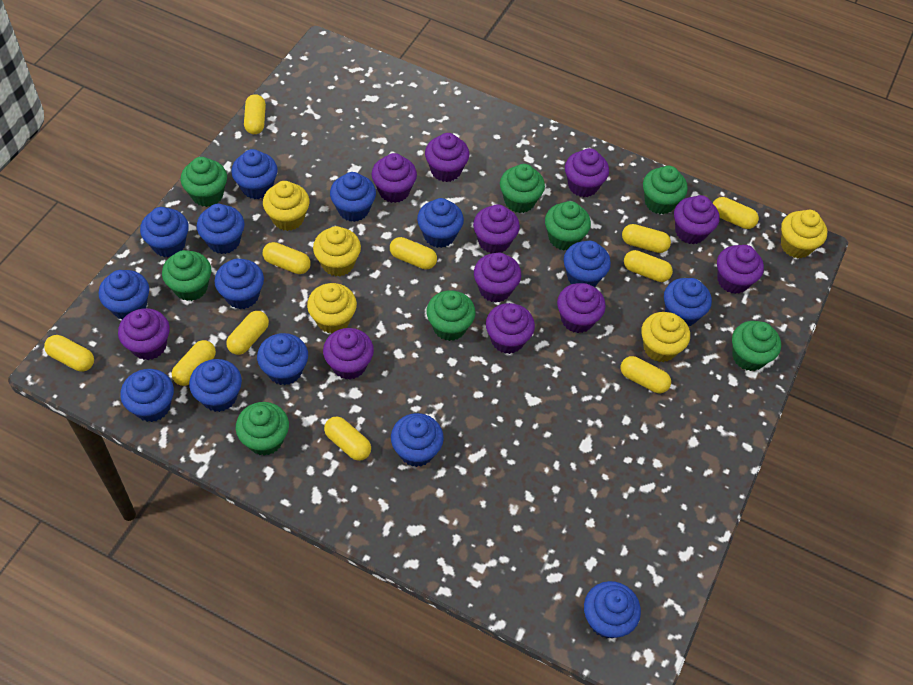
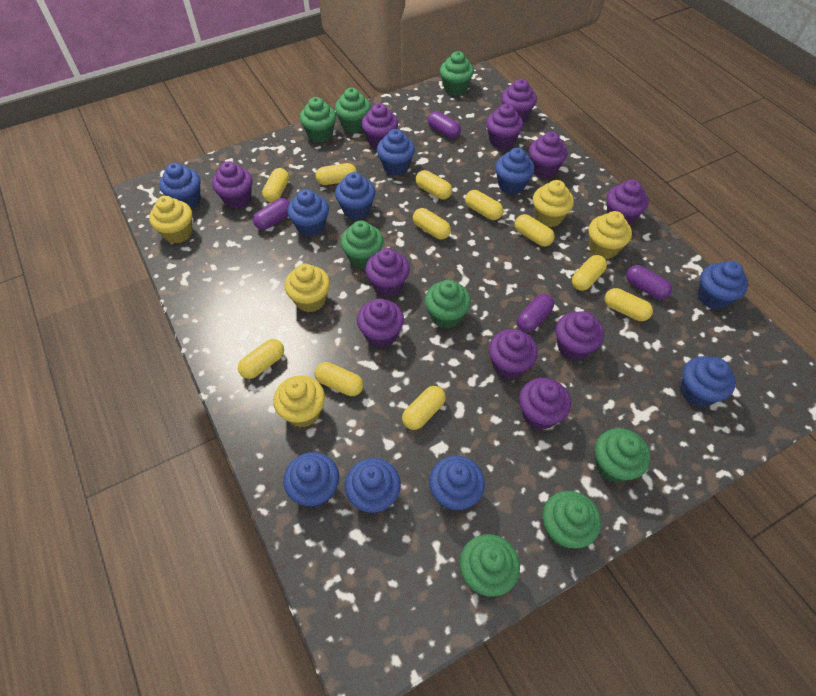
blue cupcake: [99,270,149,319] [120,369,174,422] [140,207,189,258] [189,359,242,412] [197,204,245,254] [214,259,264,309] [231,149,278,199] [257,333,308,385] [330,172,376,222] [391,413,444,467] [417,198,464,248] [564,241,611,287] [584,581,641,638] [664,278,712,326] = 14 -> [159,163,201,208] [283,452,339,508] [287,189,329,237] [335,172,375,220] [345,458,401,514] [377,129,415,175] [429,456,485,511] [495,148,535,194] [680,356,736,407] [698,261,748,310] = 10
purple capsule: none = 0 -> [253,198,290,230] [428,111,461,138] [517,294,554,332] [626,265,672,299] = 4

